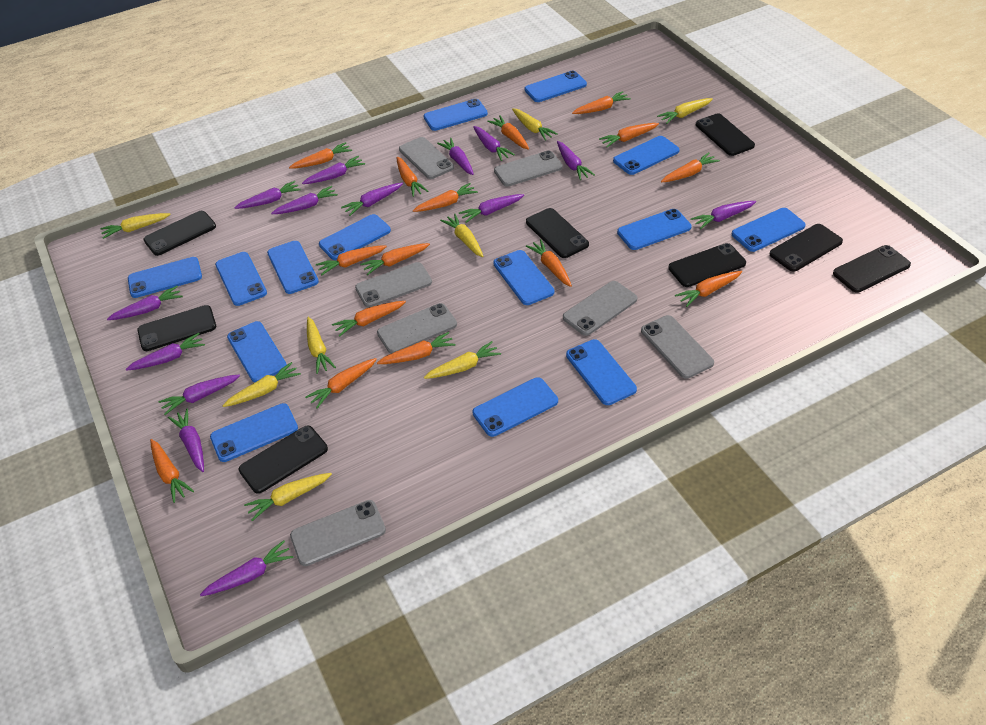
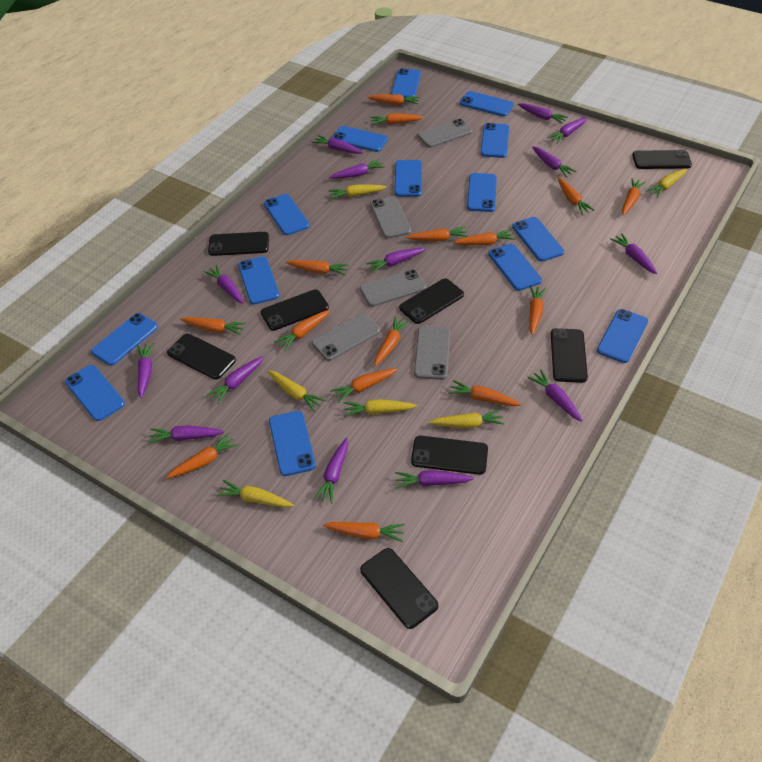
grey phone: [290,500,386,566] [355,262,432,307] [377,303,457,354] [399,137,454,179] [494,150,563,187] [563,281,637,336] [641,315,714,379] = 7 -> [312,313,380,361] [360,269,427,307] [370,196,411,239] [414,326,450,380] [417,119,473,148] = 5
yellow carrot: [100,213,171,239] [222,362,301,407] [244,473,332,521] [307,317,336,374] [424,341,501,379] [440,214,483,257] [512,108,558,141] [657,98,713,124] = 8 -> [216,480,294,508] [268,370,326,412] [328,185,387,199] [343,399,417,417] [429,410,505,428] [646,169,687,198] = 6

